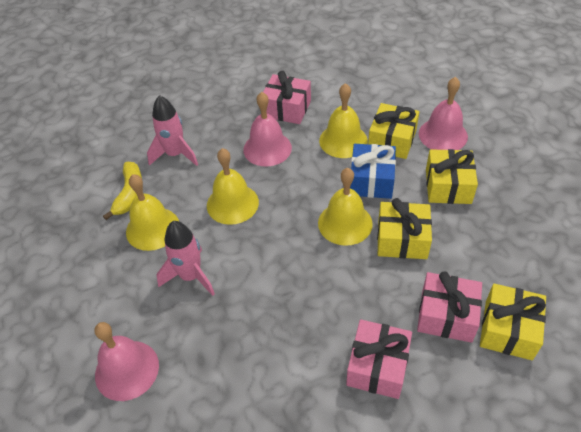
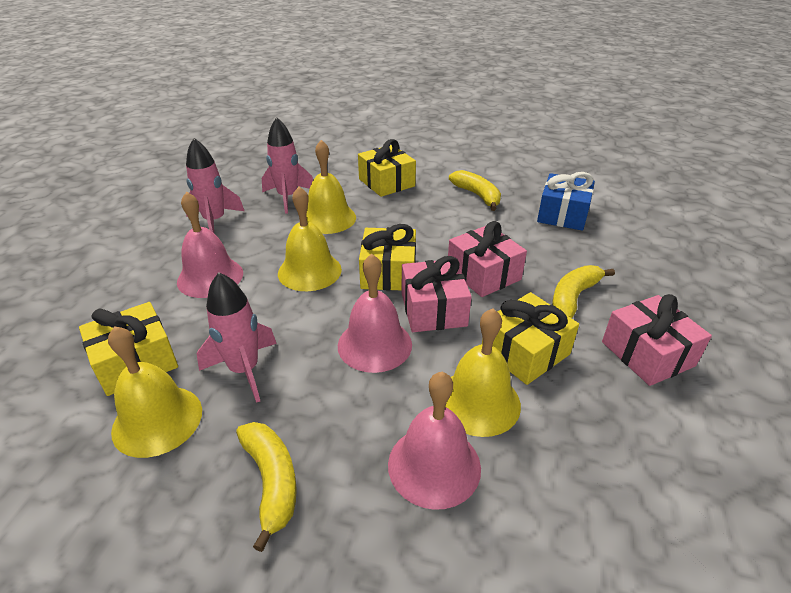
pink rocket: [147,95,198,166] [156,221,215,296] = 2 -> [186,138,244,233] [197,272,277,403] [262,117,313,214] = 3
yellow banana: [103,162,142,220] = 1 -> [236,422,297,552] [449,170,501,211] [552,265,615,318] = 3

